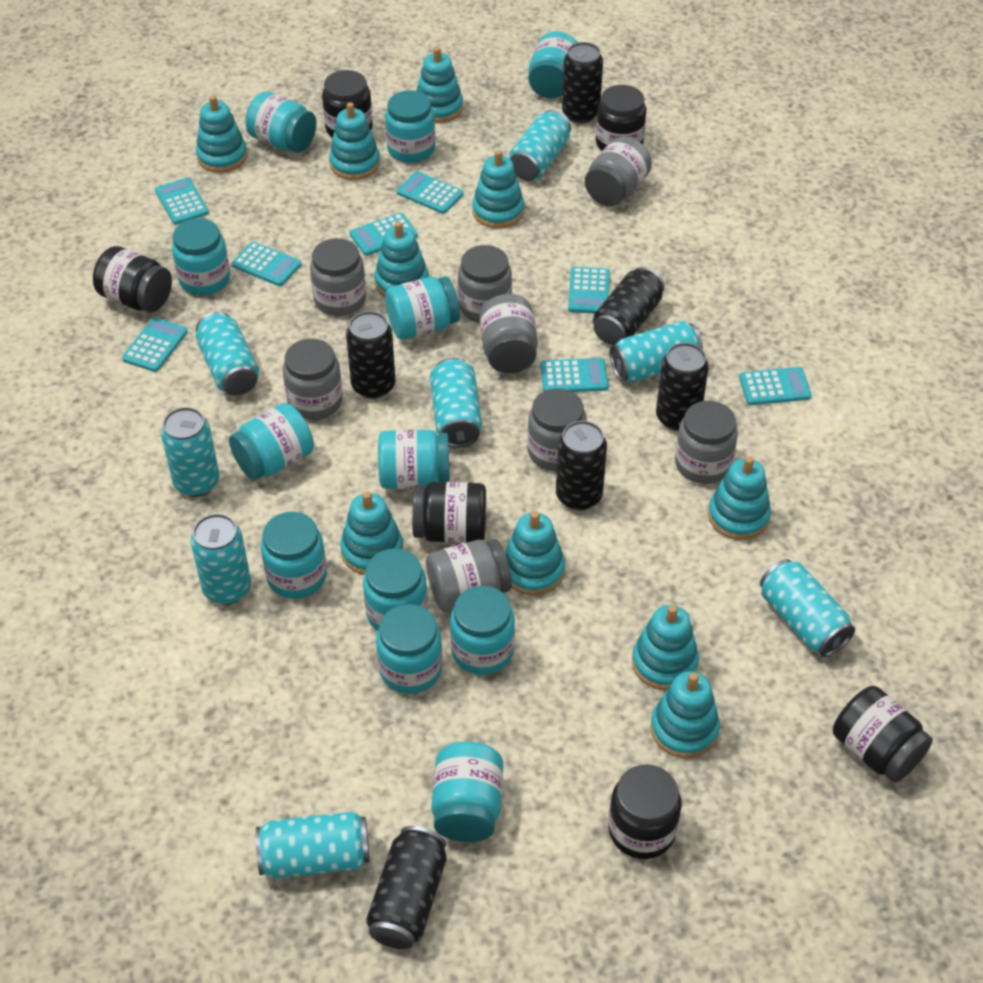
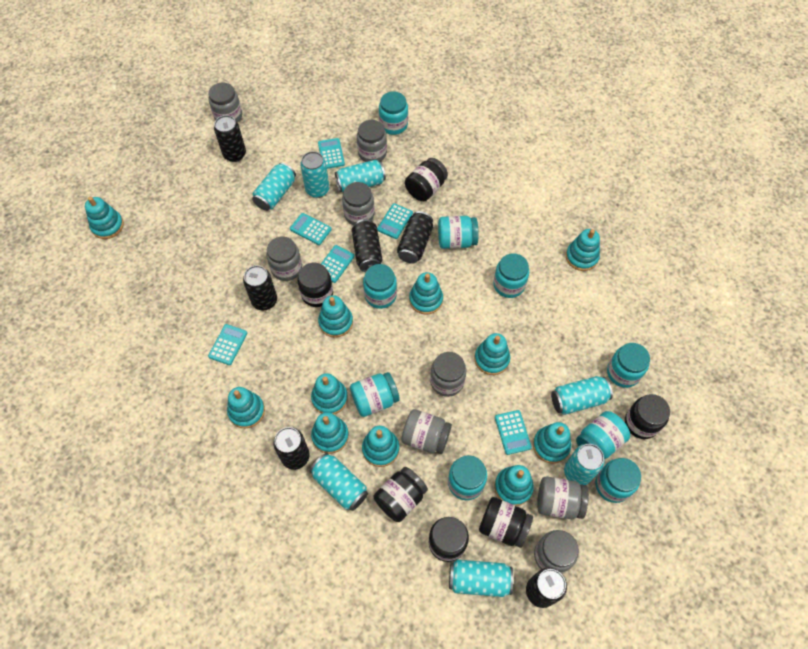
turquoise calculator: [122,317,188,372] [155,178,209,225] [232,241,301,286] [350,213,418,256] [397,171,463,214] [541,358,608,392] [568,267,610,314] [739,367,812,405] = 8 -> [208,324,247,365] [290,213,332,245] [318,138,345,169] [321,245,355,283] [377,203,413,239] [495,410,532,455] = 6
turquoise can: [161,407,219,497] [191,514,251,605] [196,311,260,395] [256,812,370,878] [430,358,482,448] [508,110,571,181] [609,321,703,382] [760,559,855,657] = 8 -> [252,162,296,211] [300,151,329,198] [310,453,368,511] [335,160,386,192] [449,559,513,597] [551,376,613,415] [564,444,605,485] = 7
turquoise jar: [172,218,230,295] [229,403,314,480] [246,91,317,153] [261,512,327,599] [363,548,428,631] [376,604,443,694] [378,430,450,489] [385,90,435,163] [385,276,460,340] [431,741,503,842] [450,586,515,675] [529,31,578,99] = 12 -> [350,372,400,417] [363,264,397,309] [379,91,408,135] [438,216,478,249] [448,455,487,500] [493,253,529,298] [576,411,630,459] [595,458,641,503] [607,343,650,388] = 9
turquoise stacking toy: [196,95,247,173] [329,102,380,180] [340,491,403,575] [374,221,429,297] [417,47,463,123] [472,150,524,228] [505,511,565,596] [632,605,699,690] [651,671,720,758] [708,456,771,540] = 10 -> [85,197,124,239] [227,387,265,428] [311,373,348,414] [311,412,349,454] [318,295,353,338] [362,426,399,467] [409,272,443,314] [475,333,510,375] [495,465,534,506] [533,422,571,464] [566,229,600,271] = 11

